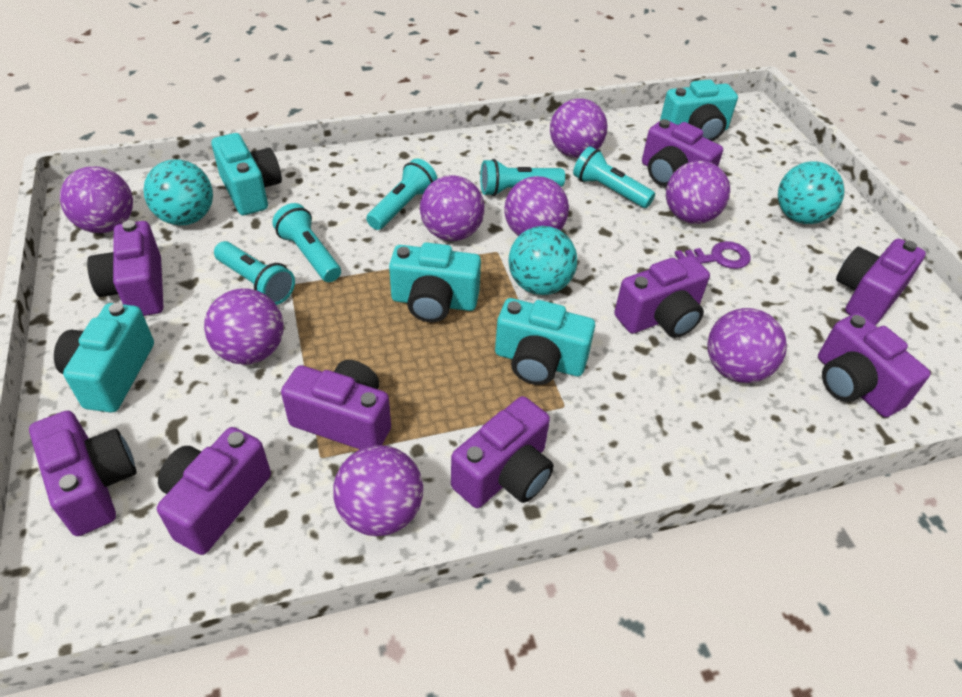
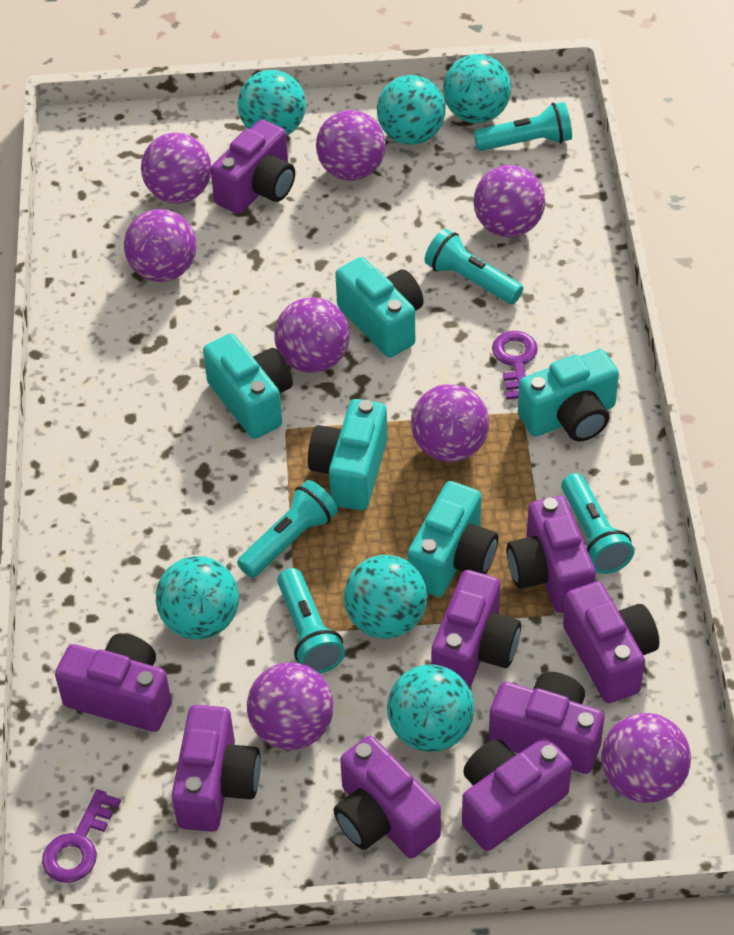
purple key: [675,241,751,269] = 1 -> [42,789,121,883] [492,331,538,400] = 2
turquoise ball: [143,160,213,225] [508,226,577,295] [778,161,845,224] = 3 -> [156,556,239,640] [237,70,306,136] [344,555,427,639] [377,75,445,145] [387,664,474,752] [443,54,511,123] = 6

